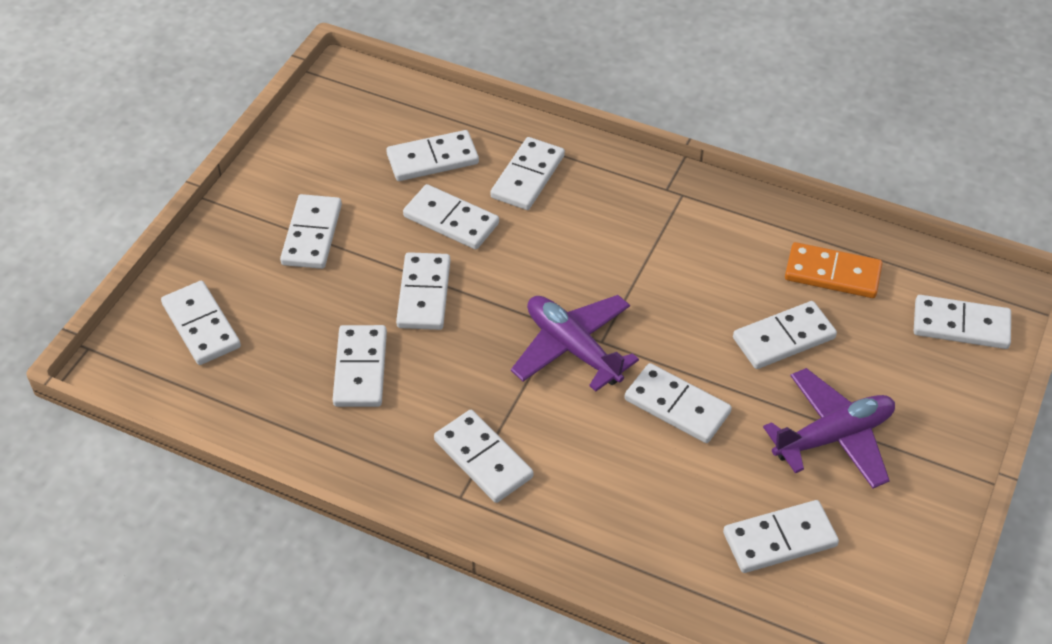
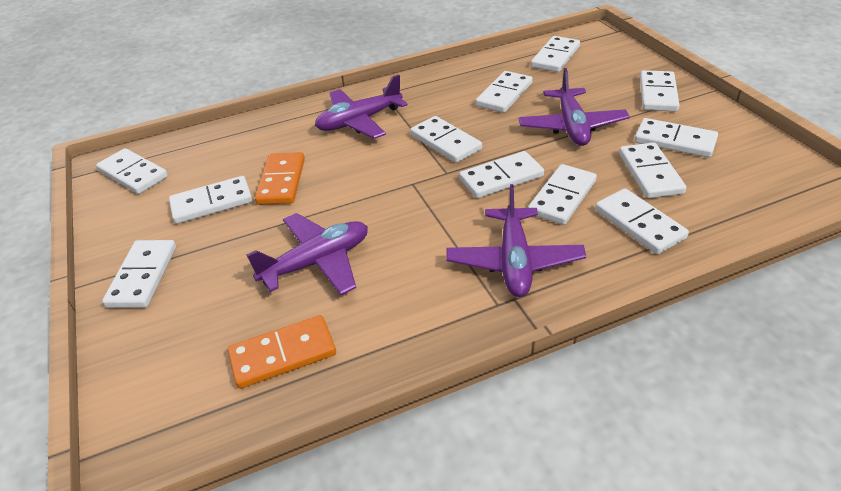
orange domino: [785,242,883,298] = 1 -> [228,315,336,389] [255,152,305,205] = 2
purple plane: [511,295,639,392] [763,368,895,488] = 2 -> [246,213,368,295] [315,75,408,139] [446,184,586,297] [518,68,630,146] = 4

